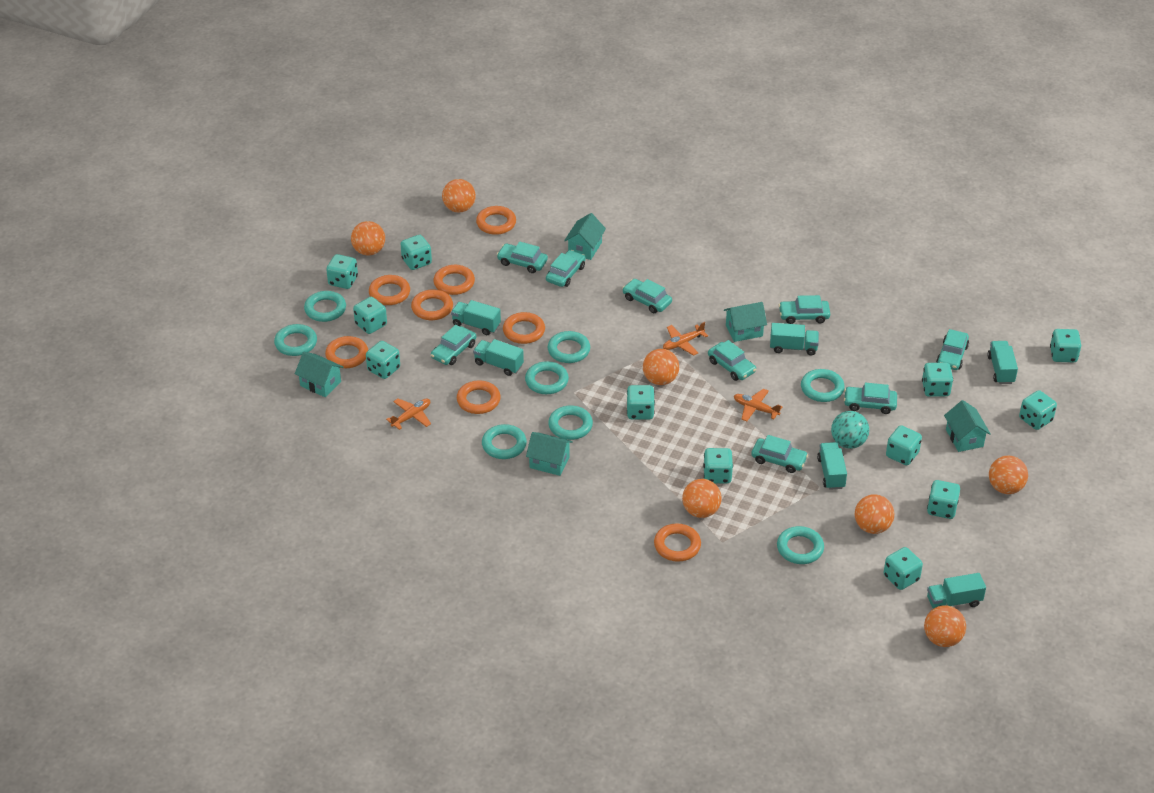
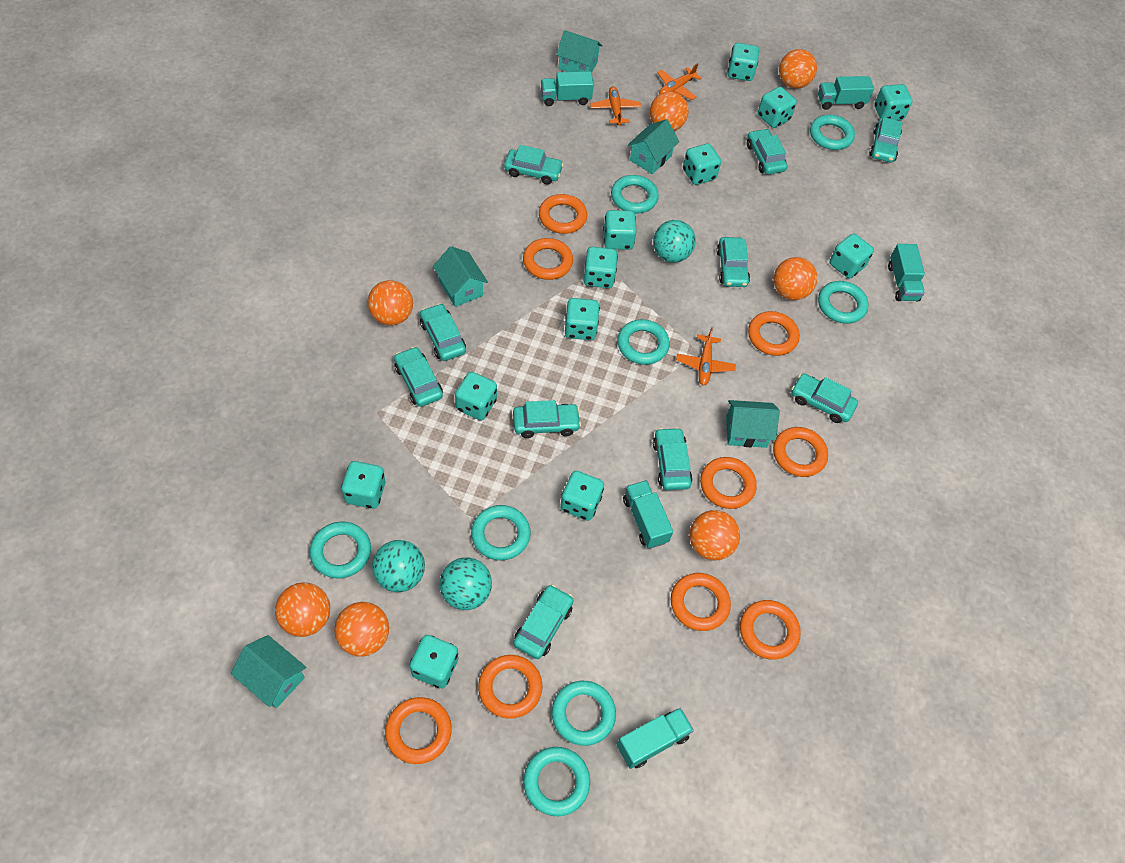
orange ring: [325,336,368,368] [369,275,410,305] [411,289,453,320] [434,265,475,295] [457,381,501,414] [476,206,516,235] [503,312,545,344] [654,524,701,562] = 8 -> [385,697,452,764] [478,655,542,719] [523,238,573,280] [539,194,587,234] [671,573,731,631] [700,457,757,509] [740,600,801,660] [748,311,800,356] [773,427,828,477] = 9
turquoise ball: [831,411,869,449] = 1 -> [372,540,425,592] [440,557,492,610] [653,220,696,263] = 3
turquoise car: [431,325,476,365] [497,241,548,273] [546,250,586,287] [623,279,672,313] [708,340,756,381] [751,435,808,473] [779,295,830,324] [844,383,897,414] [936,329,969,370] = 9 -> [394,347,443,407] [420,303,466,361] [504,145,564,185] [513,400,581,438] [513,585,574,659] [653,427,692,490] [716,237,750,287] [747,129,787,174] [791,373,858,423] [869,117,903,163] = 10
turquoise truck: [451,300,501,335] [473,339,524,376] [770,323,819,355] [817,442,847,490] [927,573,986,609] [987,341,1018,384] = 6 -> [541,71,594,106] [617,708,694,769] [623,480,673,549] [818,76,874,110] [888,244,925,301] = 5

